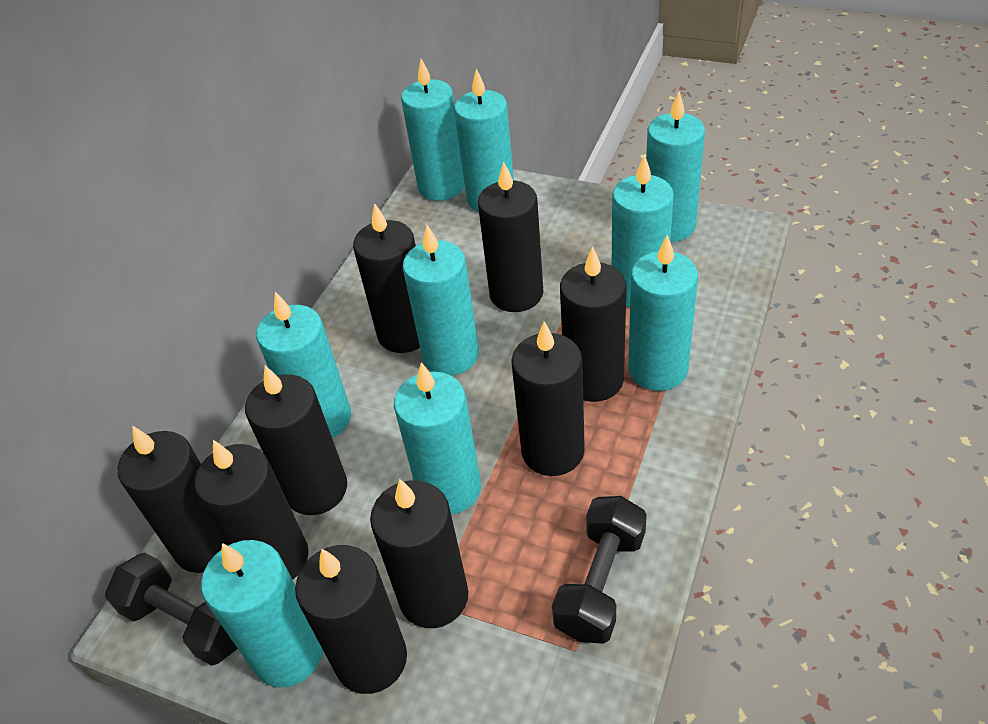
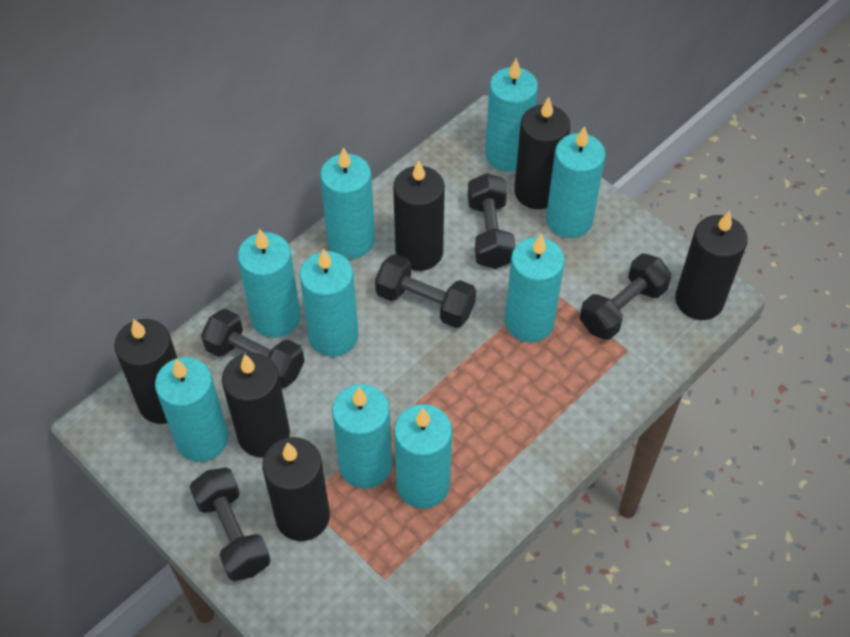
black candle: [118,426,226,573] [194,440,309,580] [245,366,347,515] [295,545,407,694] [353,203,420,353] [370,479,468,628] [478,161,543,312] [511,321,585,476] [560,246,626,402] = 9 -> [114,319,177,424] [222,353,290,457] [262,437,330,541] [393,160,445,271] [514,97,570,209] [675,211,748,320] = 6
black dumbbell: [105,552,238,666] [552,496,647,644] = 2 -> [190,468,271,581] [201,309,305,388] [375,254,476,328] [468,173,516,269] [580,253,672,340] = 5

